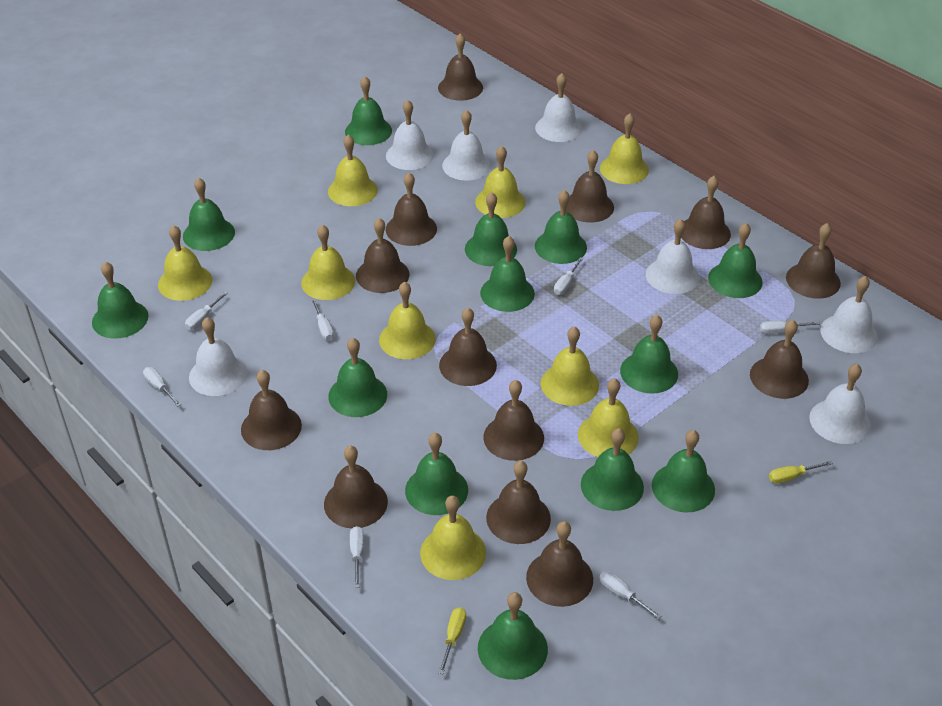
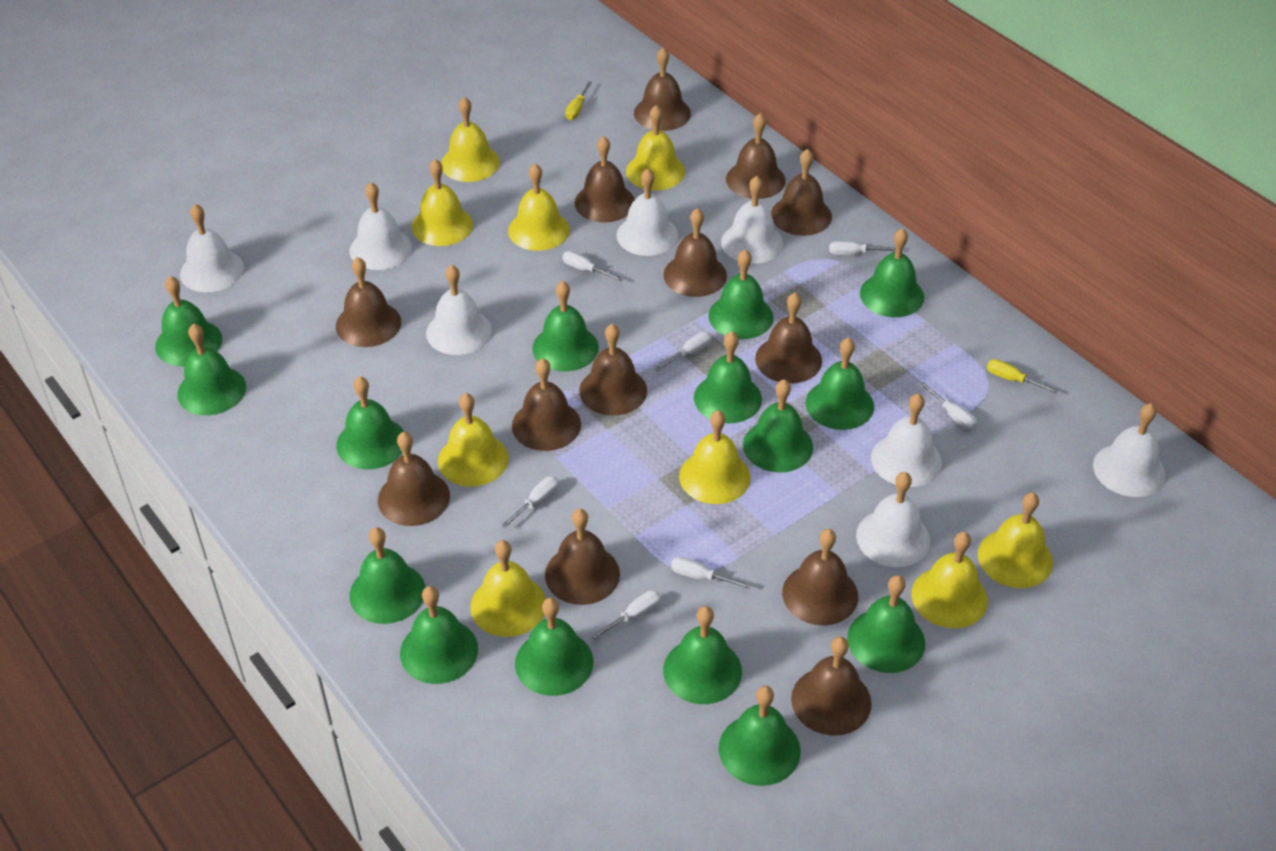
green bell: [92,262,149,339] [183,177,235,251] [328,338,387,417] [345,76,392,145] [405,433,468,515] [465,192,517,266] [478,592,548,680] [480,236,535,312] [535,190,587,264] [581,428,644,511] [620,315,678,394] [652,430,715,512] [708,223,762,298] = 13 -> [155,276,222,366] [177,324,246,415] [336,376,404,470] [350,527,425,624] [400,586,478,684] [515,598,593,696] [532,281,599,371] [663,606,742,704] [694,331,762,423] [708,249,774,339] [719,686,801,786] [743,379,813,473] [805,338,874,430] [847,575,925,673] [860,228,924,317] = 15
white bell: [189,317,248,396] [386,100,434,170] [442,110,491,181] [535,73,582,142] [646,219,699,294] [809,364,871,444] [820,276,878,353] = 7 -> [180,204,244,292] [349,182,412,270] [426,265,492,355] [617,169,678,256] [721,176,783,264] [856,472,930,567] [871,393,942,487] [1093,403,1166,497] = 8

